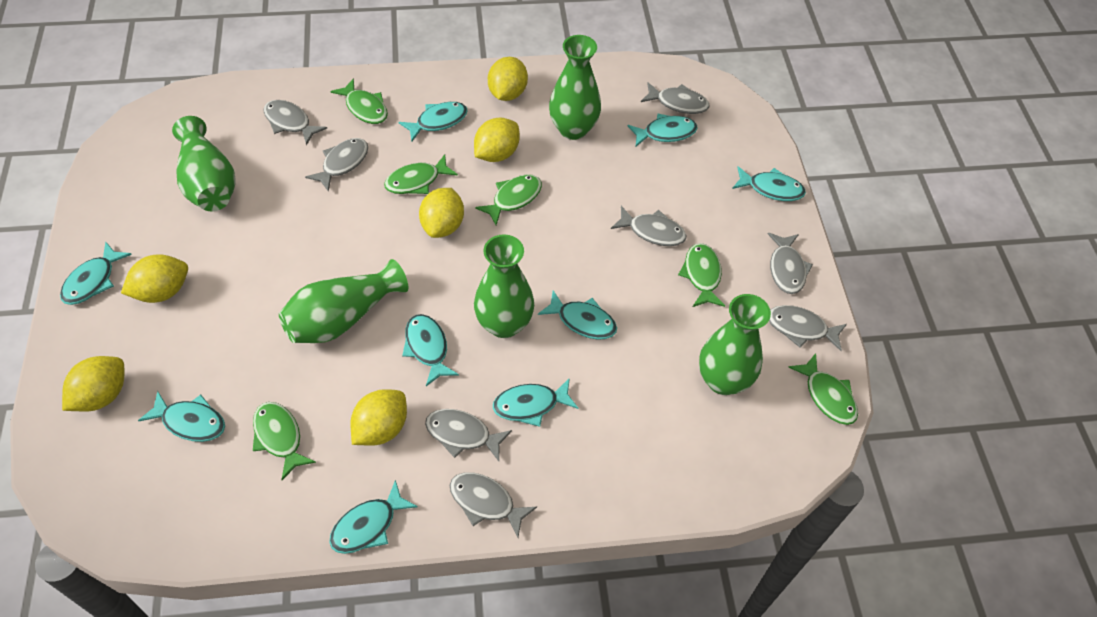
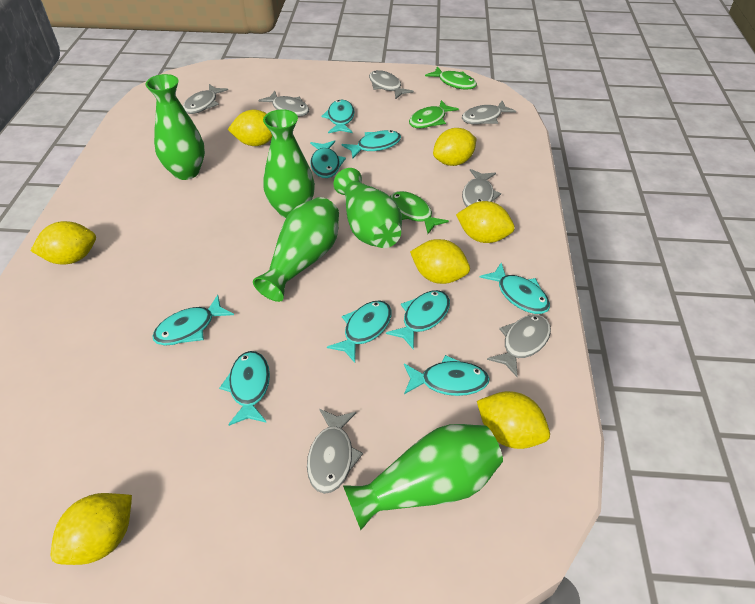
green fish: [253,402,316,480] [330,78,388,124] [384,154,458,194] [475,174,542,225] [678,243,725,307] [788,353,858,425] = 6 -> [390,191,449,234] [409,100,459,128] [425,66,477,90] = 3
grey fish: [263,100,327,145] [305,138,368,192] [425,409,512,461] [450,472,537,538] [611,206,686,246] [641,82,710,114] [768,233,813,294] [769,305,847,351] = 8 -> [183,84,228,114] [258,91,309,117] [307,409,363,494] [369,70,414,99] [462,101,516,124] [462,169,501,207] [487,315,551,377] = 7
yellow lemon: [62,356,124,412] [121,254,188,303] [350,389,407,446] [419,188,464,238] [474,118,520,162] [488,57,528,101] = 6 -> [30,221,96,265] [51,493,132,565] [227,110,272,146] [410,239,470,284] [433,128,477,166] [456,201,515,243] [477,391,550,449] = 7

